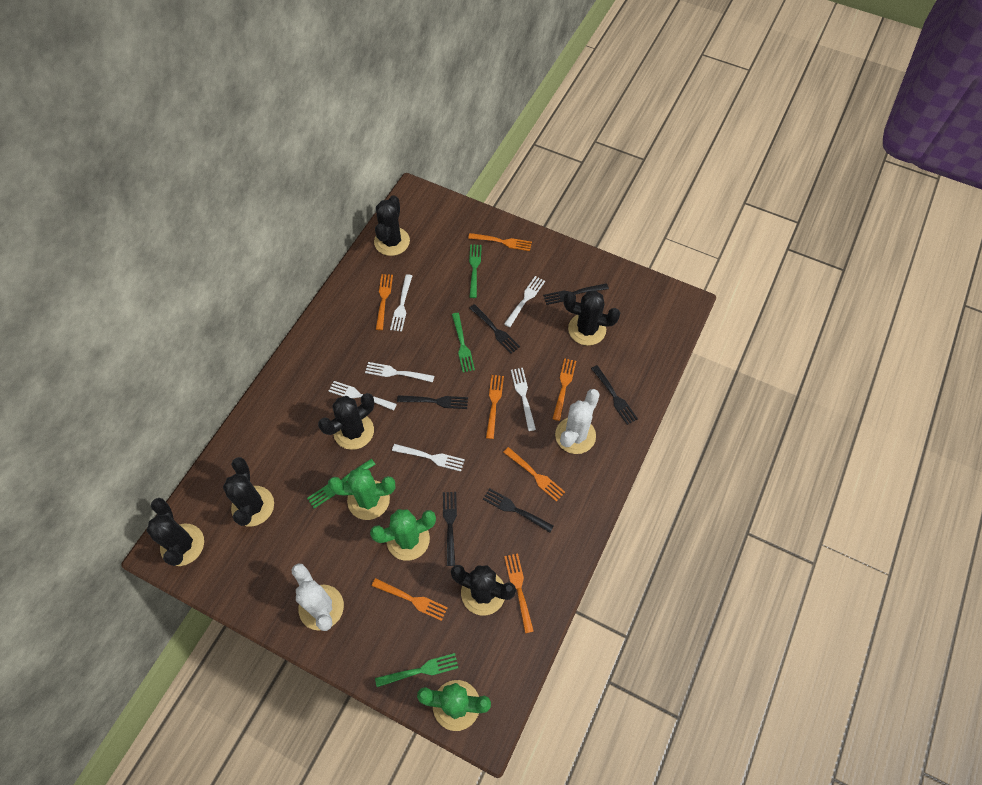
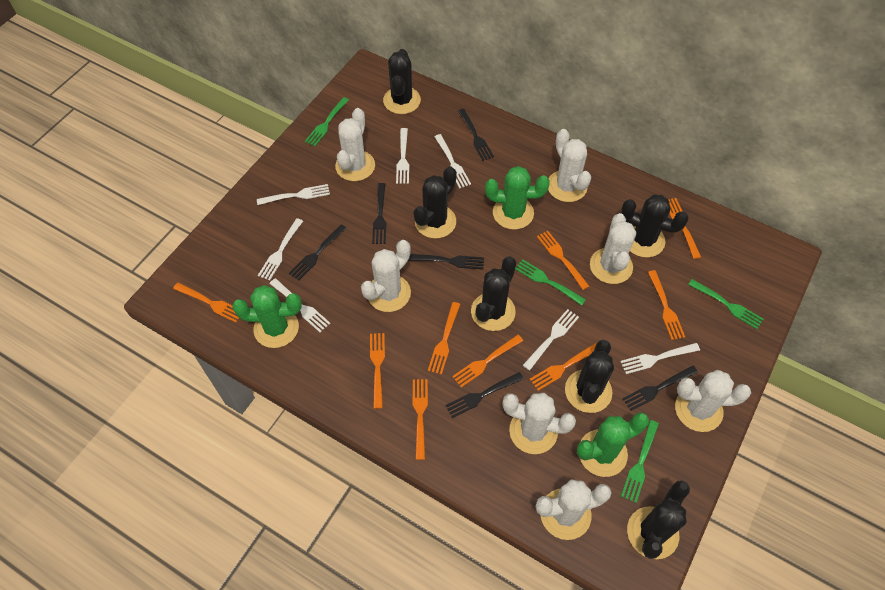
orange fork: [372,578,448,621] [376,274,393,330] [468,233,532,251] [486,375,504,439] [503,447,565,502] [504,553,534,633] [552,358,576,421] = 7 -> [173,283,239,323] [370,333,385,409] [413,379,428,460] [428,302,460,375] [452,335,523,388] [529,342,597,391] [537,231,589,290] [648,270,685,340] [668,198,701,259] = 9
white cactus: [292,563,344,631] [555,389,600,454] = 2 -> [335,108,375,181] [361,240,411,312] [503,393,576,454] [535,479,612,540] [548,129,591,202] [590,213,636,284] [675,370,751,432] = 7
white fork: [329,381,397,410] [365,362,434,382] [390,274,412,332] [392,444,465,472] [504,276,545,327] [511,368,536,431] = 6 -> [257,184,330,205] [258,218,303,281] [269,278,330,332] [396,128,409,184] [434,134,471,189] [523,309,579,371] [620,343,700,374] = 7

